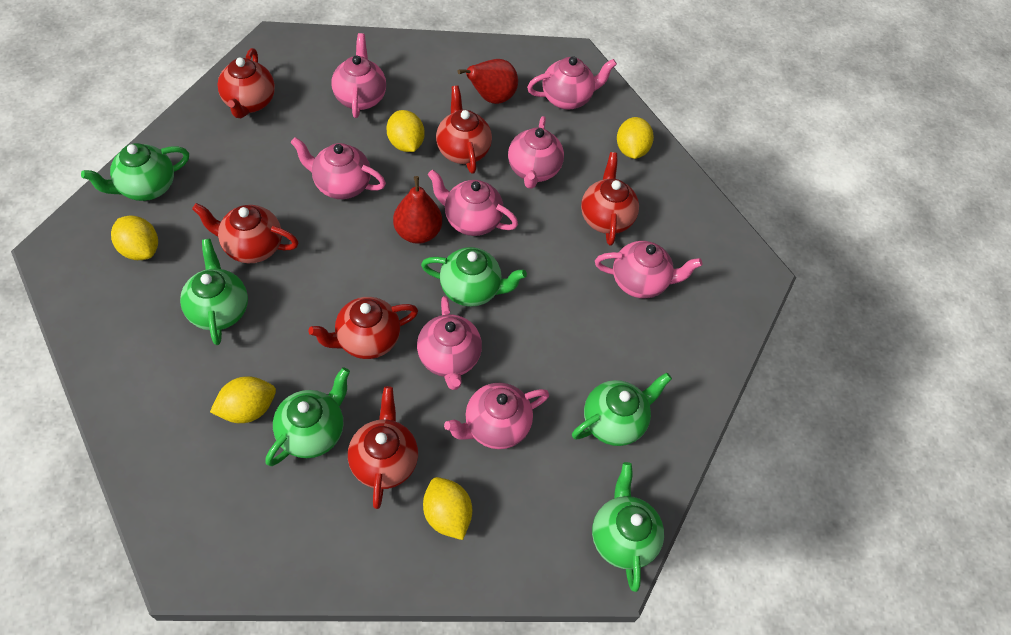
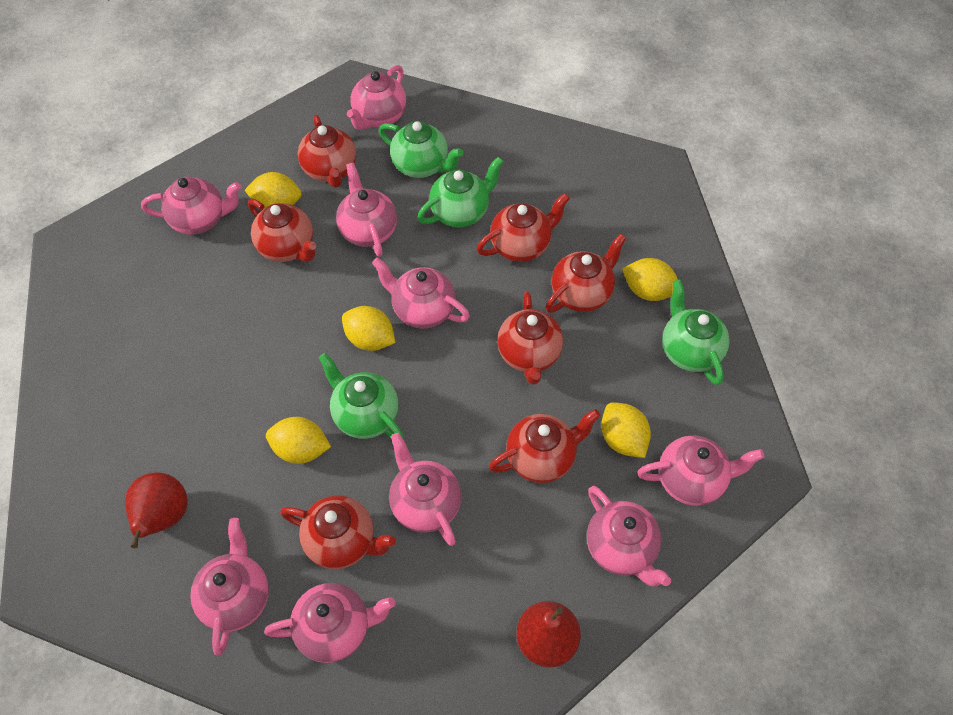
green teapot: [81,143,189,201] [180,239,248,345] [265,367,350,466] [421,247,527,307] [572,373,672,446] [592,462,664,592] = 6 -> [319,353,404,439] [379,121,463,178] [417,157,504,227] [662,280,730,385] = 4
pink teapot: [291,137,386,199] [332,33,386,118] [417,296,482,390] [428,170,518,236] [444,383,549,449] [508,116,564,189] [527,56,617,110] [595,241,702,299] = 8 -> [141,177,241,235] [190,518,269,655] [264,583,395,663] [336,163,397,257] [347,65,406,130] [372,257,470,329] [389,433,461,546] [587,486,671,587] [638,435,765,506] = 9
red teapot: [192,203,299,263] [217,48,275,118] [308,297,418,359] [348,386,418,509] [436,86,492,174] [581,152,639,246] = 6 -> [248,199,316,262] [280,495,396,569] [298,115,356,188] [476,193,570,262] [489,409,601,483] [497,291,563,385] [546,234,626,313] = 7

